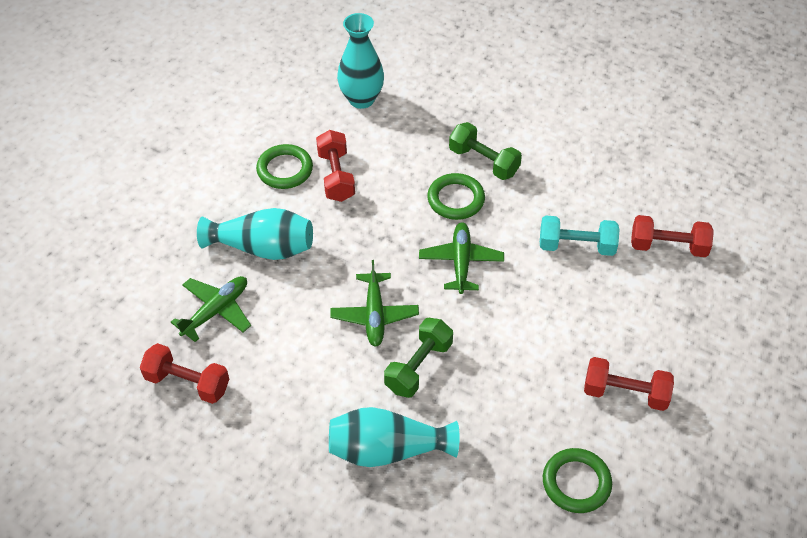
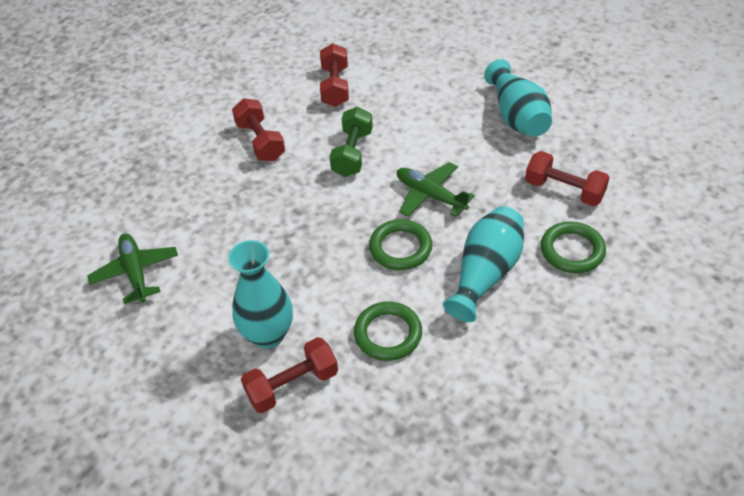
green dumbbell: [384,318,453,398] [449,122,522,180] = 2 -> [329,107,373,177] = 1
green plane: [171,276,251,342] [330,260,419,347] [419,222,504,294] = 3 -> [87,233,178,304] [397,162,475,217] = 2
turquoise dumbbell: [540,216,619,256] = 1 -> none = 0

